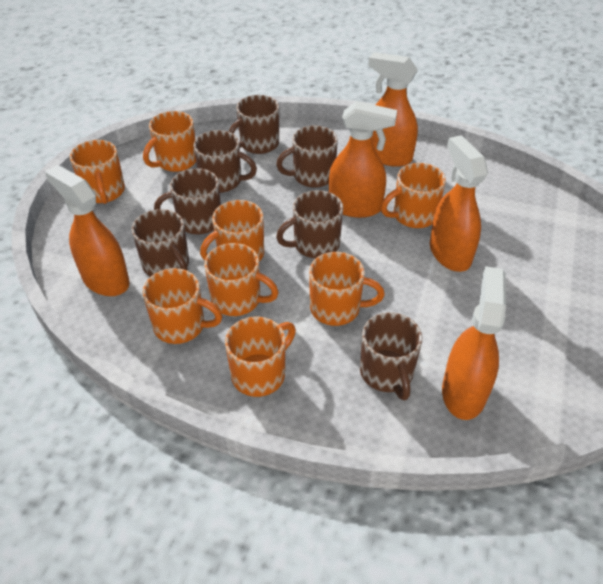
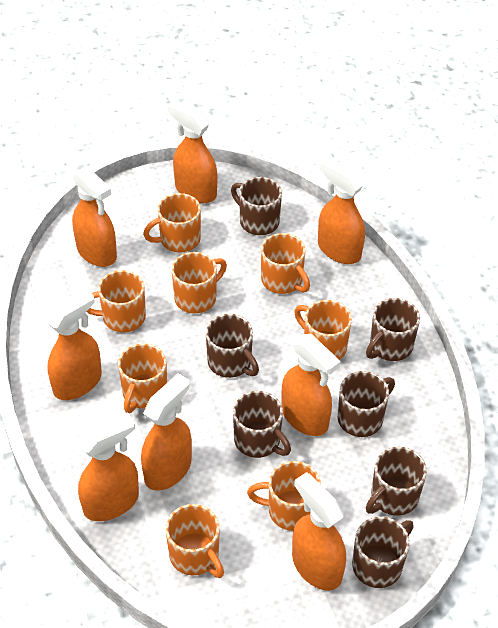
orange spray bottle: [45,165,130,296] [329,101,397,218] [368,52,418,167] [430,135,488,272] [442,266,506,420] = 5 -> [45,288,102,400] [72,166,117,267] [78,412,139,521] [141,373,192,491] [168,101,217,203] [281,334,341,436] [292,472,346,591] [318,158,365,264] = 8

